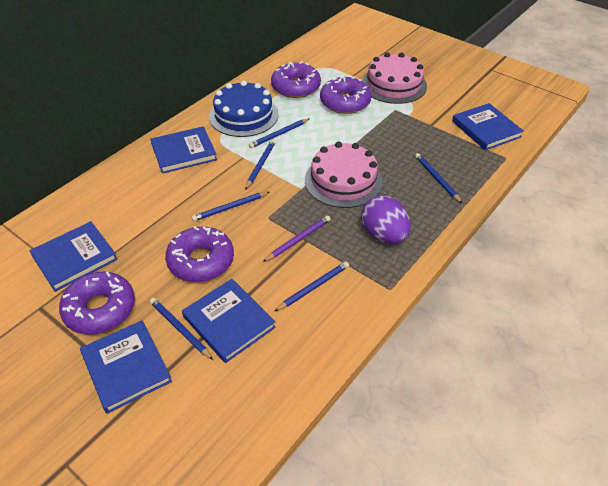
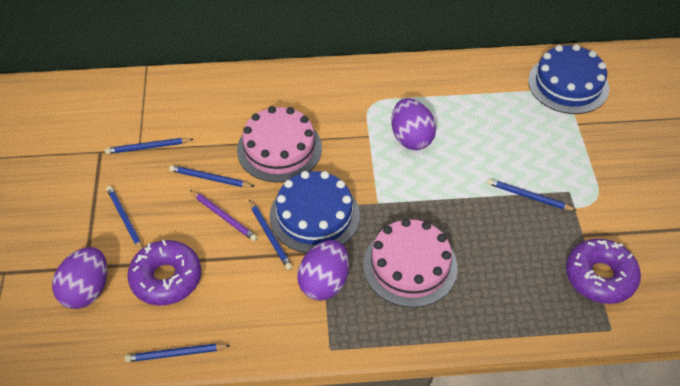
blue book: [29,221,118,292] [80,320,172,414] [150,126,217,174] [182,279,276,363] [452,103,524,150] = 5 -> none = 0
blue cake: [209,80,279,137] = 1 -> [270,171,360,253] [528,44,609,114] = 2
purple donut: [59,271,135,335] [165,226,234,282] [271,62,321,98] [320,76,371,114] = 4 -> [127,240,201,306] [566,239,641,304] = 2
purple egg: [361,196,410,244] = 1 -> [52,247,107,309] [297,240,349,300] [391,98,436,150] = 3

